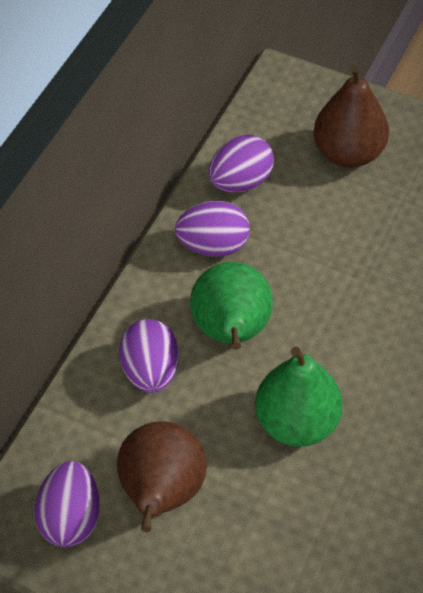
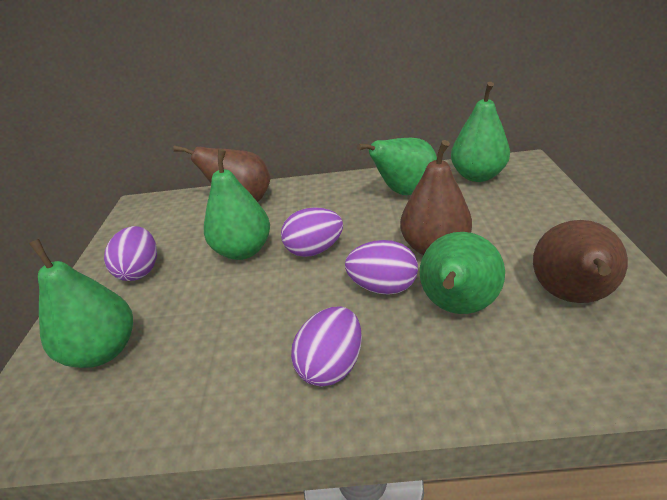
brown pear: [117,421,207,532] [314,65,389,168] = 2 -> [173,145,270,202] [400,140,472,255] [533,220,628,303] = 3
green pear: [190,262,273,350] [255,347,343,447] = 2 -> [29,239,133,368] [204,149,270,260] [357,137,437,195] [419,232,505,314] [451,82,510,182] = 5

